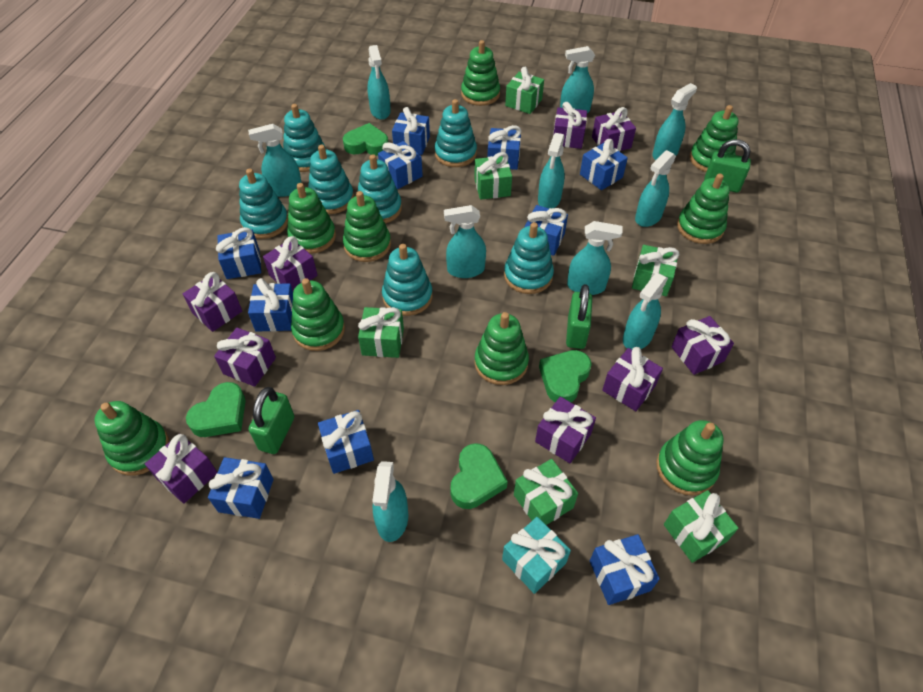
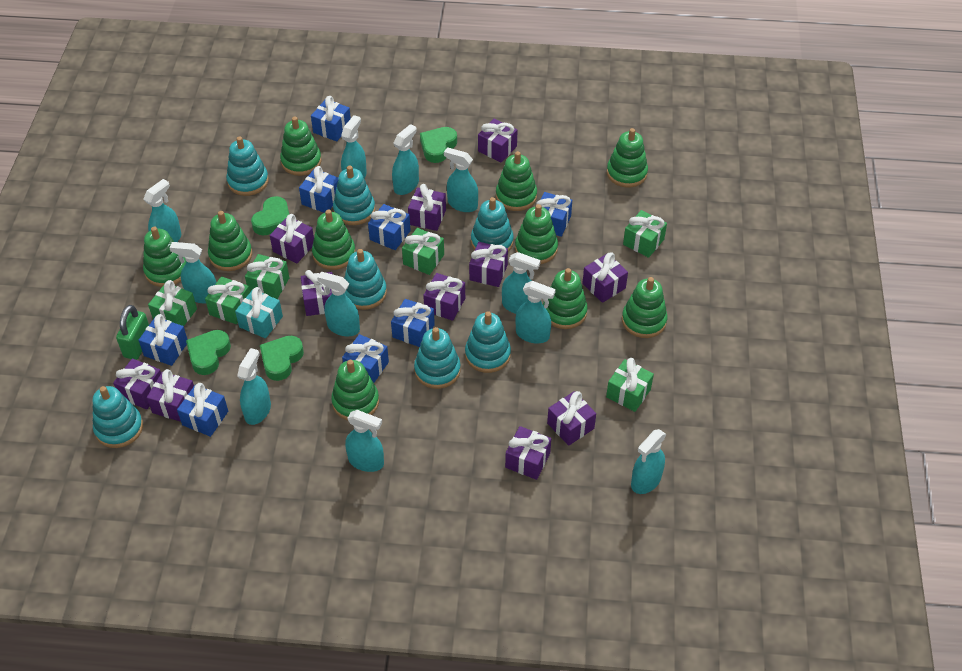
blue gift: [208,457,274,519] [216,227,261,279] [248,278,293,332] [318,410,374,474] [378,141,423,189] [392,107,430,155] [487,125,522,170] [525,205,568,256] [580,139,628,190] [590,534,660,605] = 10 -> [138,314,188,366] [177,383,228,437] [299,166,338,213] [311,96,351,142] [342,334,389,383] [368,204,411,250] [391,299,435,347] [536,192,572,237] = 8
green padlock: [249,387,294,454] [566,284,592,349] [704,139,751,193] = 3 -> [116,305,149,360] = 1
green stacking toy: [94,401,169,476] [287,183,336,254] [291,278,345,351] [343,191,391,262] [461,40,500,106] [474,312,529,385] [656,420,724,496] [677,173,730,244] [690,105,738,172] = 9 -> [143,227,186,287] [208,211,252,271] [280,117,322,176] [312,209,356,270] [331,360,379,420] [496,151,537,211] [515,204,558,264] [543,268,588,329] [607,128,648,187] [622,277,668,338] = 10
purple gift: [145,434,217,504] [183,272,242,332] [214,328,276,387] [263,236,318,291] [535,397,596,463] [553,102,587,149] [592,107,636,151] [602,347,663,411] [671,316,734,375] = 9 -> [113,358,161,410] [147,369,194,422] [270,214,314,263] [301,270,333,316] [408,184,446,231] [423,273,465,321] [469,242,508,287] [478,119,518,163] [505,426,551,480] [547,391,596,446] [582,252,628,303] = 11
turquoise spray bottle: [248,124,302,197] [367,45,391,120] [372,461,408,542] [444,205,486,278] [538,133,565,208] [560,46,595,113] [567,221,622,295] [623,273,668,349] [635,150,676,227] [652,83,697,160] = 10 -> [143,179,181,242] [169,242,217,303] [237,348,271,425] [317,272,360,336] [341,115,367,178] [345,410,384,472] [392,124,419,195] [444,147,478,212] [502,252,541,314] [516,281,556,343] [631,429,666,494] = 11

